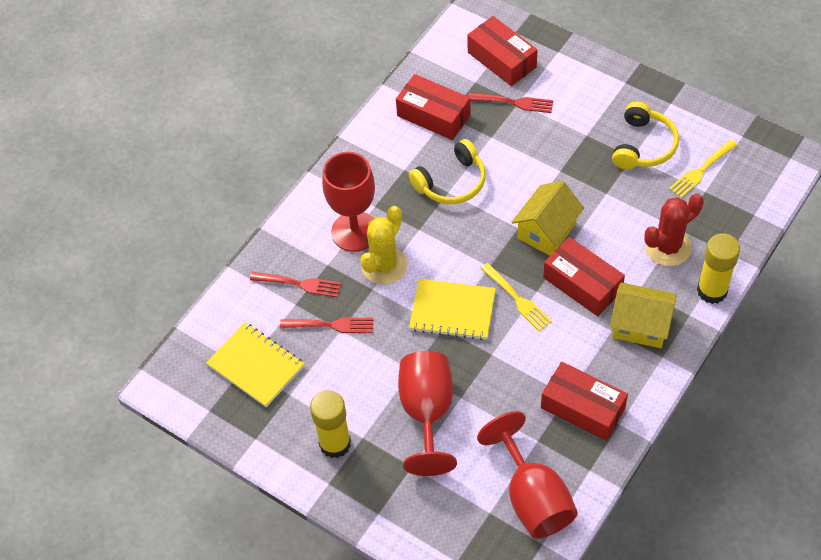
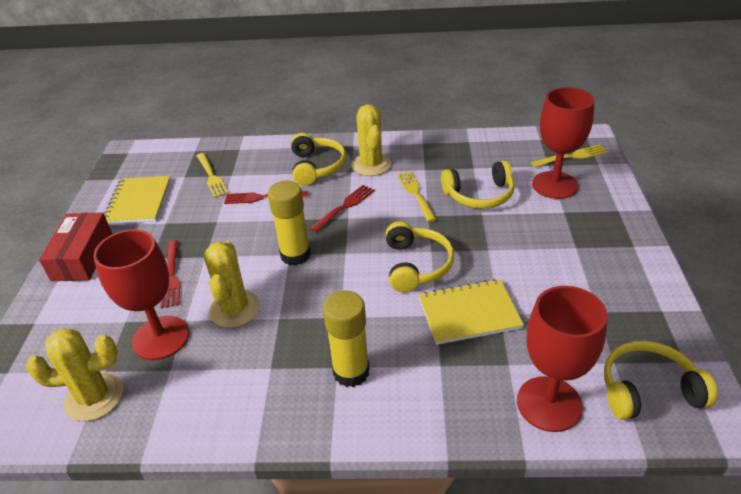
red box: [396,74,471,140] [467,16,537,86] [541,362,628,441] [543,237,625,316] = 4 -> [39,212,112,281] = 1
red cactus: [644,194,704,266] = 1 -> none = 0
yellow cactus: [360,206,407,285] = 1 -> [26,328,123,421] [204,241,260,328] [351,104,391,176] = 3
yellow fork: [481,263,552,331] [669,140,737,198] = 2 -> [197,153,228,198] [397,171,436,222] [531,145,608,167] = 3
yellow headphones: [409,139,486,204] [612,102,679,170] = 2 -> [291,133,346,186] [385,221,454,292] [441,160,514,209] [604,341,718,420] = 4
yellow house: [512,181,584,256] [610,282,677,348] = 2 -> none = 0

